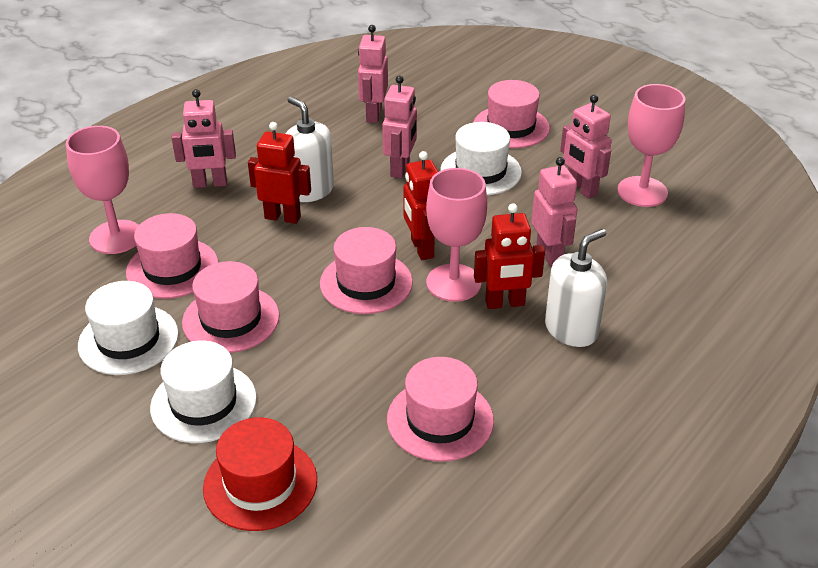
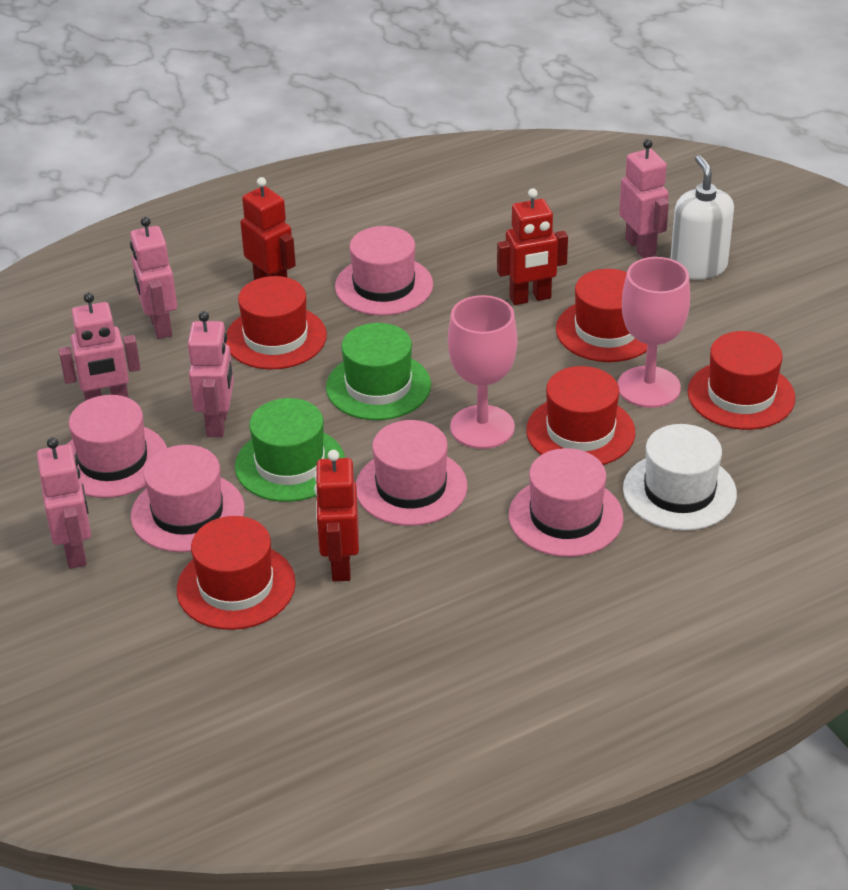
green hat: none = 0 -> [235,398,345,502] [326,323,431,420] = 2
pink goblet: [66,126,139,254] [426,168,487,302] [617,84,685,207] = 3 -> [448,295,517,449] [618,257,690,408] = 2
red hat: [203,417,317,531] = 1 -> [177,516,296,630] [226,276,327,369] [526,366,635,465] [556,269,647,362] [688,331,795,430] = 5
white hat: [78,281,179,375] [150,341,257,443] [440,122,522,195] = 3 -> [623,424,737,531] = 1
white soap dispenser: [286,96,334,202] [545,229,607,347] = 2 -> [670,155,734,280] = 1

